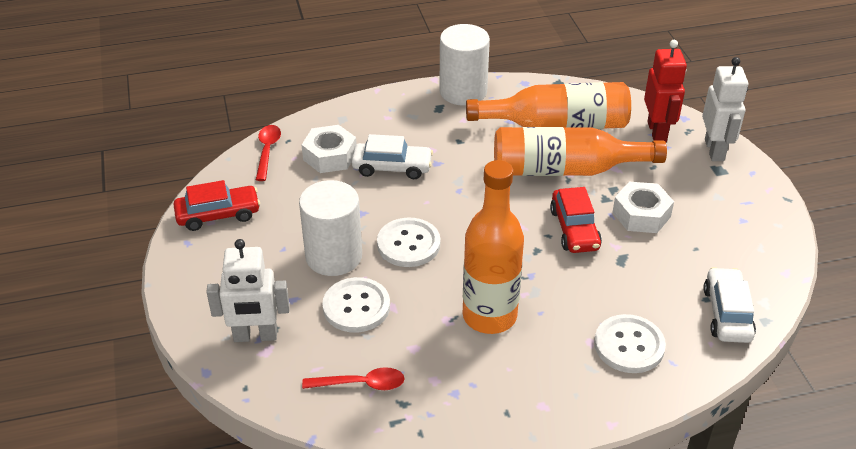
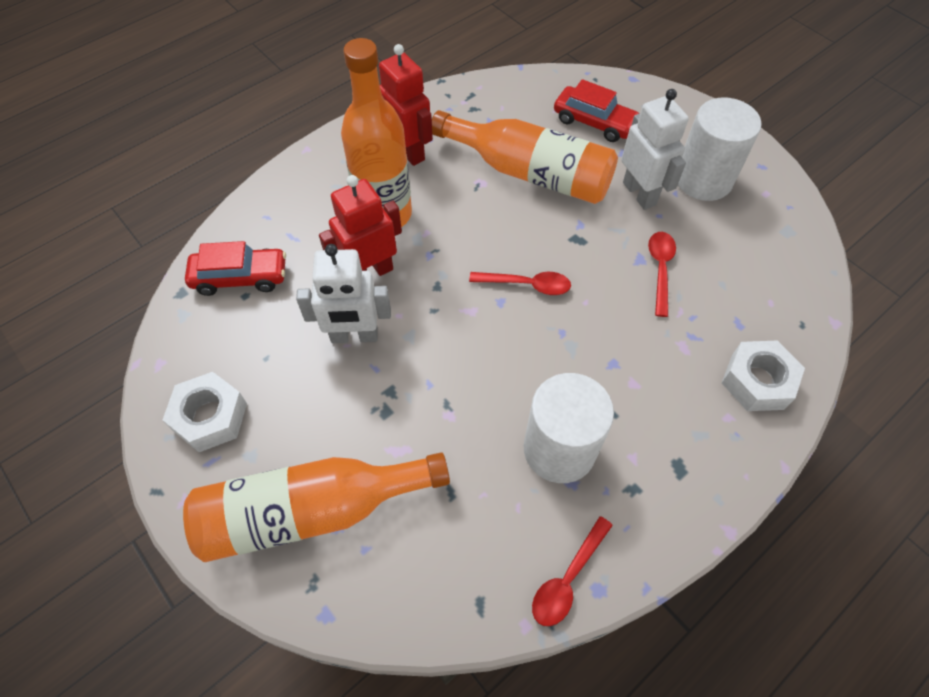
red robot: [644,40,687,142] = 1 -> [319,175,402,276] [379,44,433,166] = 2
red spoon: [256,125,281,181] [302,367,405,390] = 2 -> [469,272,571,295] [532,516,613,626] [648,232,676,317] = 3
white button: [322,277,390,333] [377,218,440,267] [594,314,666,373] = 3 -> none = 0
white car: [351,134,433,179] [704,267,756,343] = 2 -> none = 0

